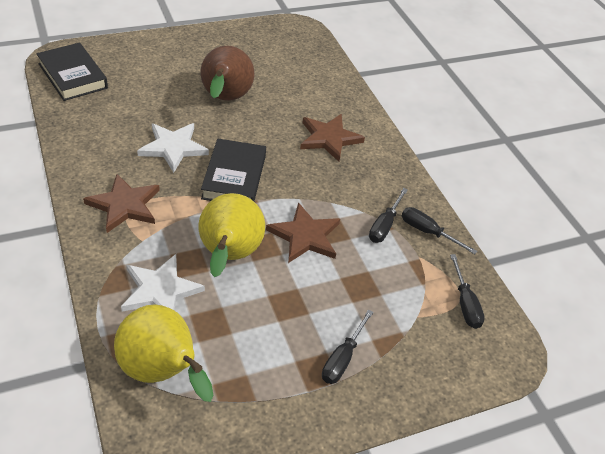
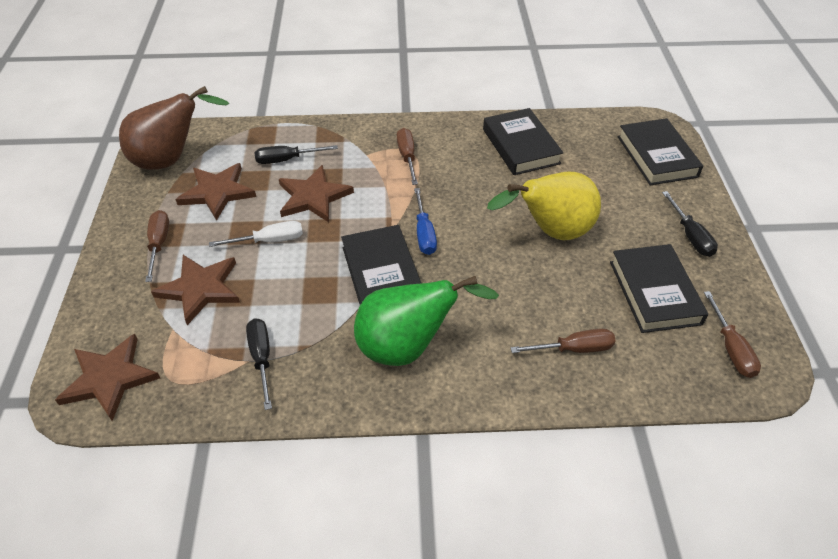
black book: [36,43,108,101] [201,139,266,201] = 2 -> [341,225,421,305] [483,108,563,175] [610,244,708,333] [617,118,703,186] = 4
black screwdriver: [322,309,374,384] [369,188,408,243] [402,207,477,254] [450,254,485,329] = 4 -> [246,318,272,410] [254,145,338,164] [662,191,718,257] = 3
blue screwdriver: none = 0 -> [414,188,437,255] = 1
brown screwdriver: none = 0 -> [145,210,169,282] [397,128,418,185] [510,329,615,353] [704,291,761,378] = 4
brown star: [83,174,160,233] [266,202,340,263] [300,114,365,162] = 3 -> [55,334,160,421] [151,255,240,325] [175,163,256,221] [279,165,354,222] = 4
green pear: none = 0 -> [354,276,499,366] = 1
white screwdriver: none = 0 -> [209,221,303,247] = 1
white star: [121,254,205,312] [137,123,209,173] = 2 -> none = 0
yellow pear: [114,304,214,402] [199,193,265,277] = 2 -> [487,172,601,240] = 1

